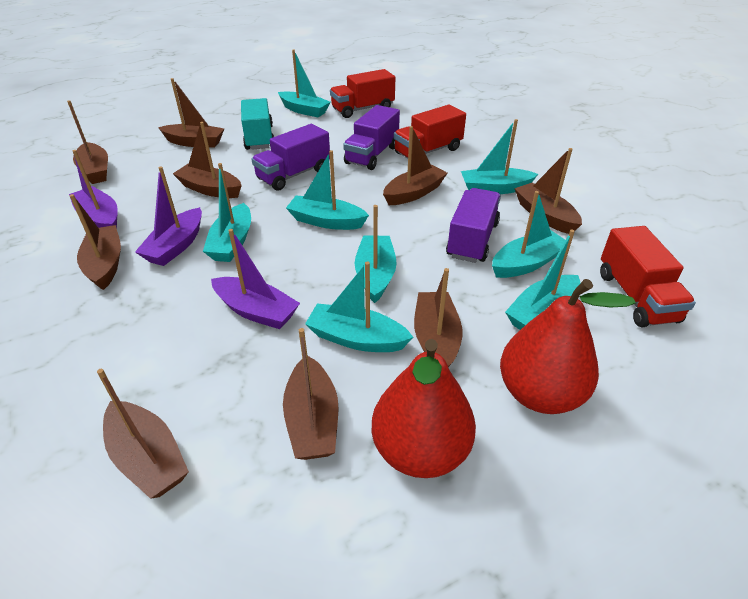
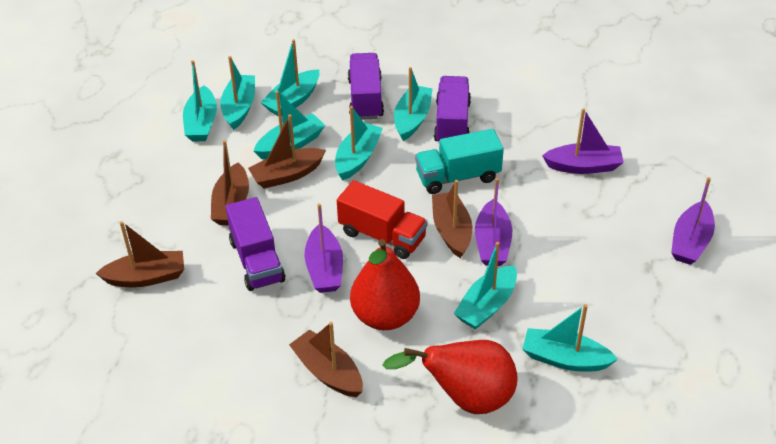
brown boat: [67,100,108,184] [70,194,121,290] [97,369,189,499] [158,78,224,148] [173,122,242,198] [283,328,338,460] [383,126,448,205] [414,268,462,367] [514,148,582,234] = 9 -> [95,221,184,287] [211,140,249,226] [248,114,326,189] [289,322,363,397] [432,180,472,258] = 5
purple boat: [69,150,118,229] [135,167,202,266] [211,229,300,329] = 3 -> [304,204,343,293] [475,178,512,266] [542,108,624,174] [671,177,715,265] = 4
red truck: [330,69,395,118] [394,105,466,159] [600,226,696,327] = 3 -> [337,180,428,259] = 1

